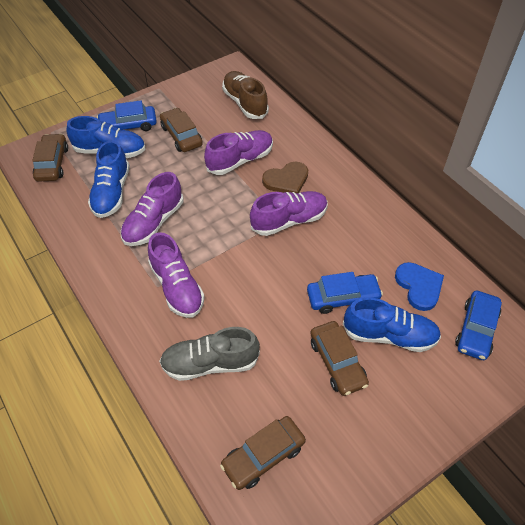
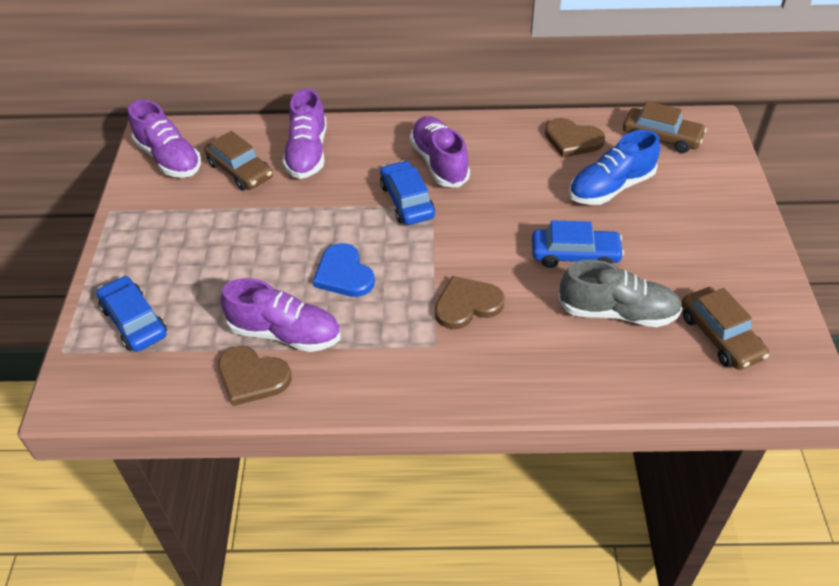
blue shoe: [67,116,145,158] [88,140,130,218] [343,297,441,352] = 3 -> [569,130,660,205] = 1
brown car: [32,134,68,182] [160,108,203,152] [220,416,306,490] [310,321,369,396] = 4 -> [204,131,273,190] [623,101,707,153] [681,287,769,370] = 3
brown heart: [262,162,308,193] = 1 -> [218,346,292,406] [435,276,505,329] [545,118,605,157] = 3
brown shoe: [222,71,269,119] = 1 -> none = 0

